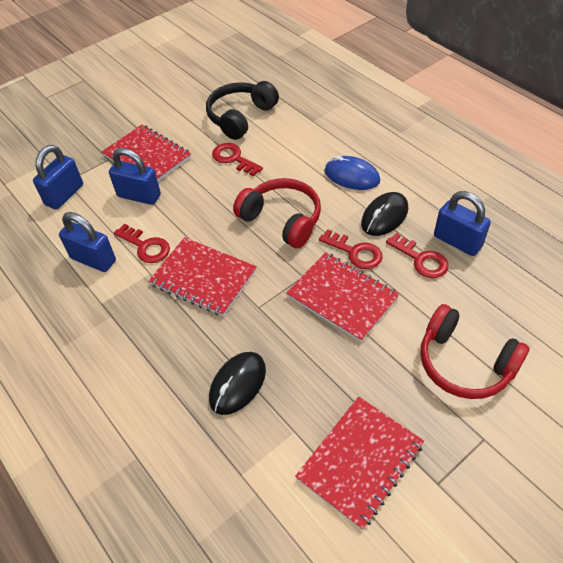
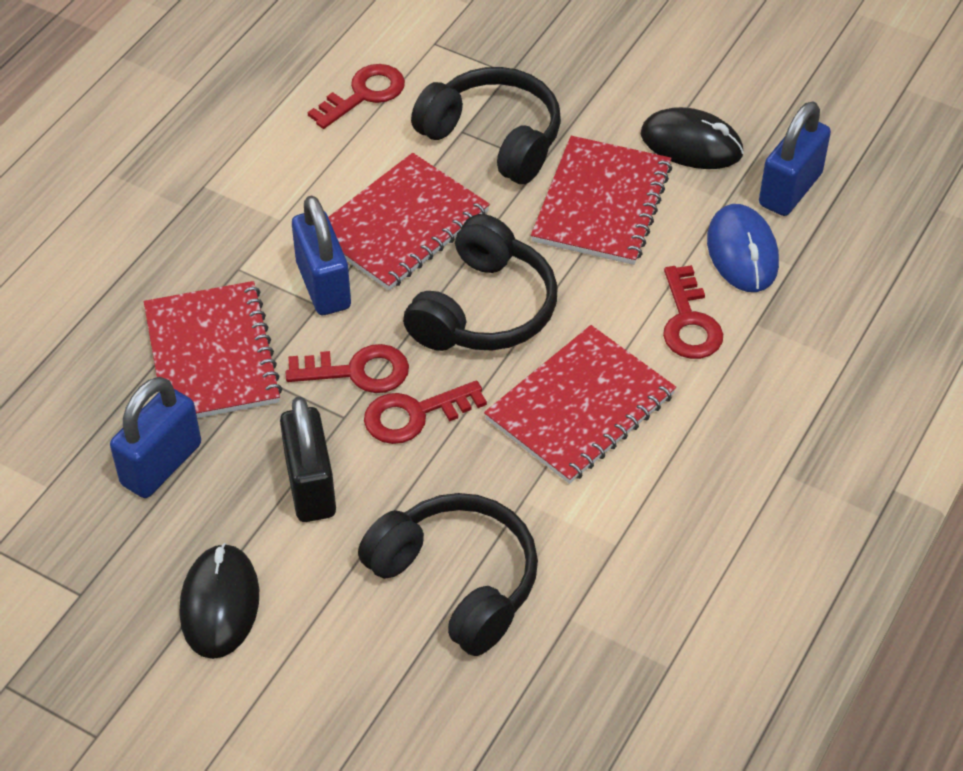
black headphones: [206,81,279,140] = 1 -> [358,493,538,656] [403,214,558,351] [411,67,561,184] = 3
black padlock: none = 0 -> [280,396,336,522] = 1
blue padlock: [33,145,83,209] [59,212,116,272] [109,148,161,205] [434,191,491,256] = 4 -> [110,377,201,498] [292,196,351,315] [759,101,831,216] = 3
red headphones: [233,178,321,248] [420,304,530,399] = 2 -> none = 0

